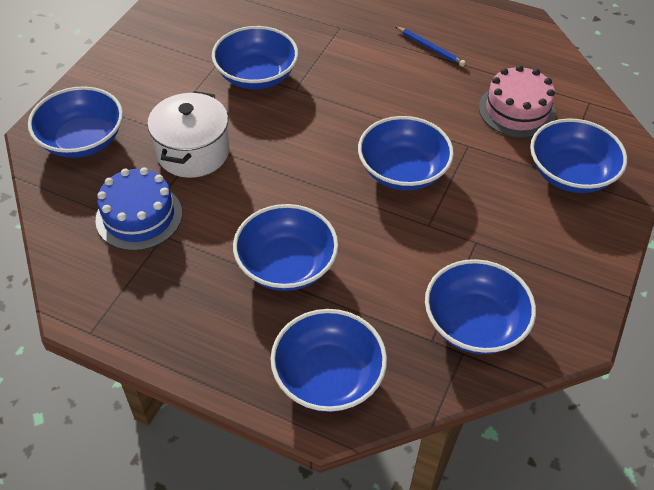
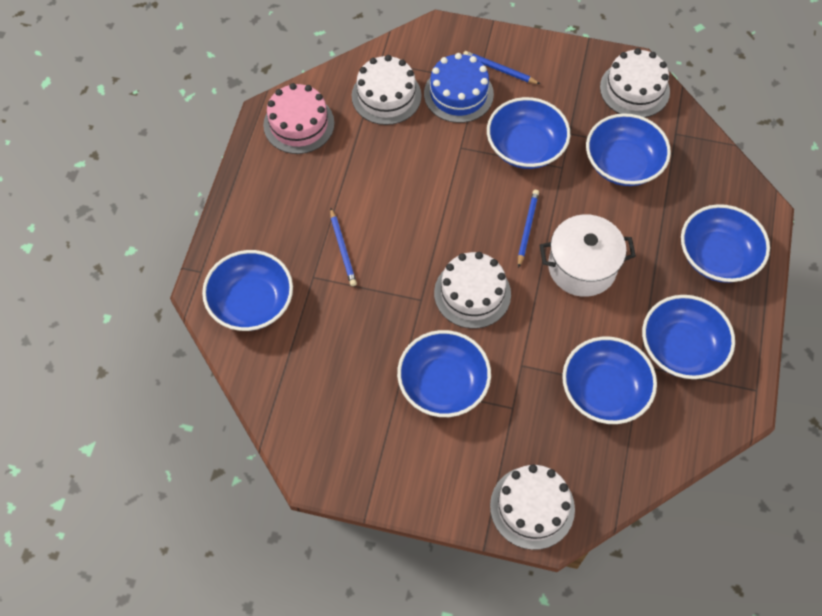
blue pencil: [395,26,466,67] = 1 -> [330,208,357,286] [463,51,540,84] [518,190,539,268] = 3
white cake: none = 0 -> [352,55,422,125] [434,252,511,329] [490,464,575,550] [600,48,670,118] = 4

